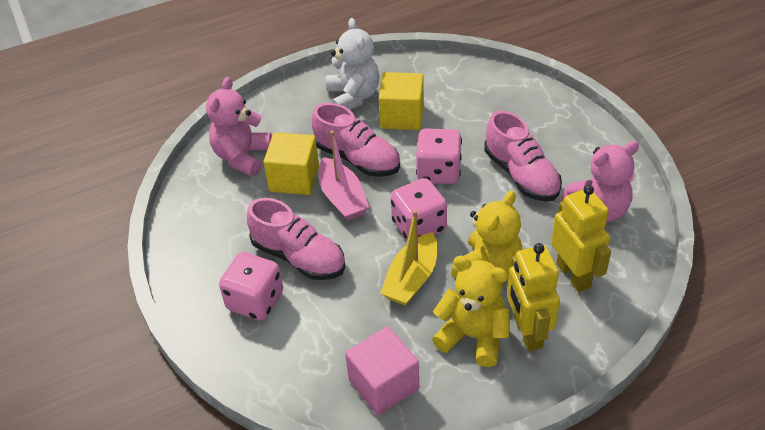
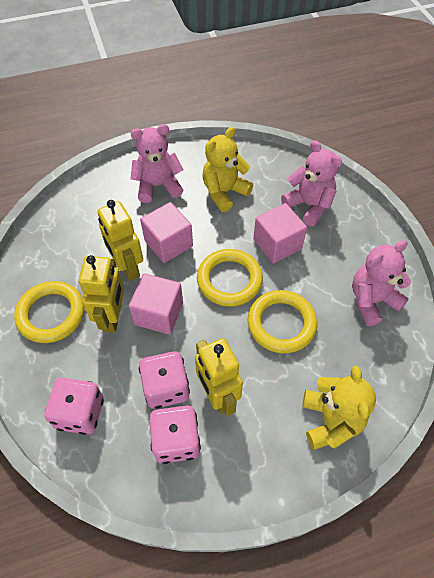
pink boat: [319,130,369,221] = 1 -> none = 0
pink cube: [345,327,419,415] = 1 -> [129,273,183,335] [140,202,193,263] [254,203,307,264] = 3
pink shoe: [247,198,345,280] [312,103,400,177] [484,111,562,201] = 3 -> none = 0
pink teddy bear: [206,77,272,176] [561,141,639,222] = 2 -> [130,124,184,203] [281,140,342,226] [352,240,411,326] = 3
white teddy bear: [326,18,380,110] = 1 -> none = 0
yellow boat: [380,210,437,306] = 1 -> none = 0
yellow cube: [264,132,319,195] [379,72,424,130] = 2 -> none = 0
yellow ring: none = 0 -> [14,281,84,343] [197,249,263,307] [248,290,317,354] = 3
yellow robot: [507,243,560,351] [551,185,611,292] = 2 -> [79,255,124,333] [97,200,143,281] [195,338,243,416] = 3

